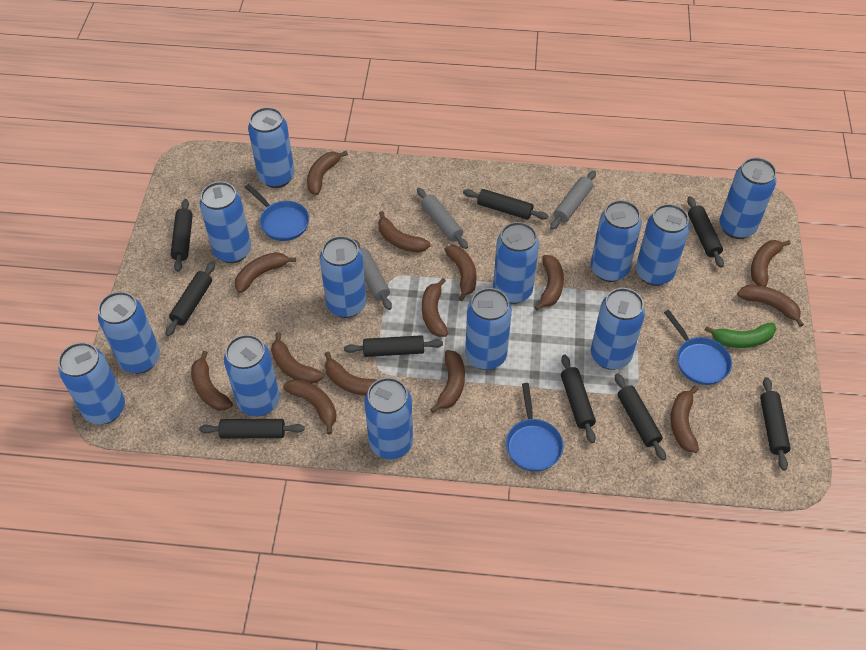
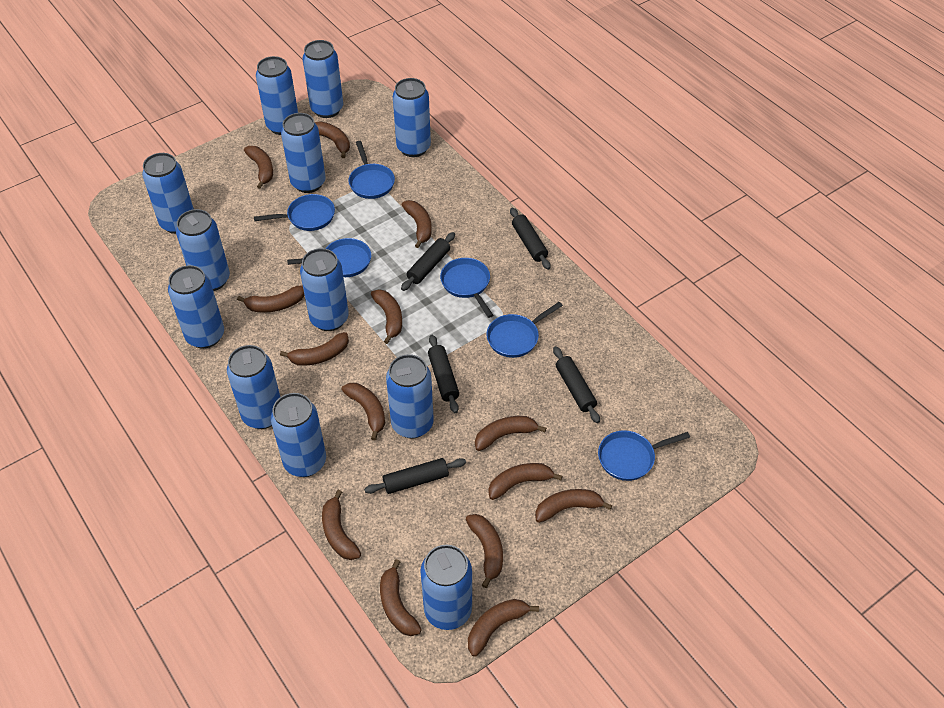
black rolling pin: [166,262,215,336] [171,199,193,272] [199,419,304,439] [344,335,443,357] [463,189,548,220] [561,355,596,443] [615,373,666,461] [687,196,724,268] [760,377,791,471] = 9 -> [364,458,466,494] [401,232,455,291] [428,335,459,413] [510,208,551,270] [553,346,600,423] = 5
blue can: [58,342,125,424] [98,292,160,374] [200,182,251,263] [224,335,280,417] [248,107,294,188] [320,236,366,318] [364,377,413,459] [465,288,512,370] [493,222,539,304] [591,200,642,282] [591,288,645,370] [636,204,690,286] [720,158,777,239] = 13 -> [142,153,194,234] [168,265,224,349] [176,209,230,291] [227,345,280,429] [256,56,298,135] [271,393,326,477] [281,113,326,193] [300,248,349,331] [303,40,343,118] [386,354,434,439] [393,78,431,157] [420,545,472,630] = 12
blue pan: [245,184,309,241] [506,383,564,471] [664,310,732,385] = 3 -> [254,194,335,231] [287,238,371,277] [349,141,395,199] [440,258,493,318] [486,302,563,358] [598,430,690,481] = 6
green banana: [705,322,776,348] = 1 -> none = 0
grey rolling pin: [354,240,392,310] [417,188,468,249] [550,171,596,230] = 3 -> none = 0

